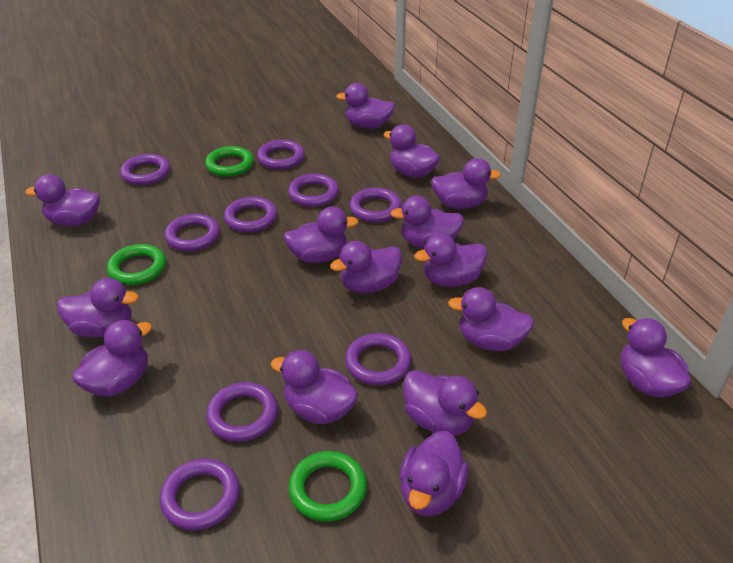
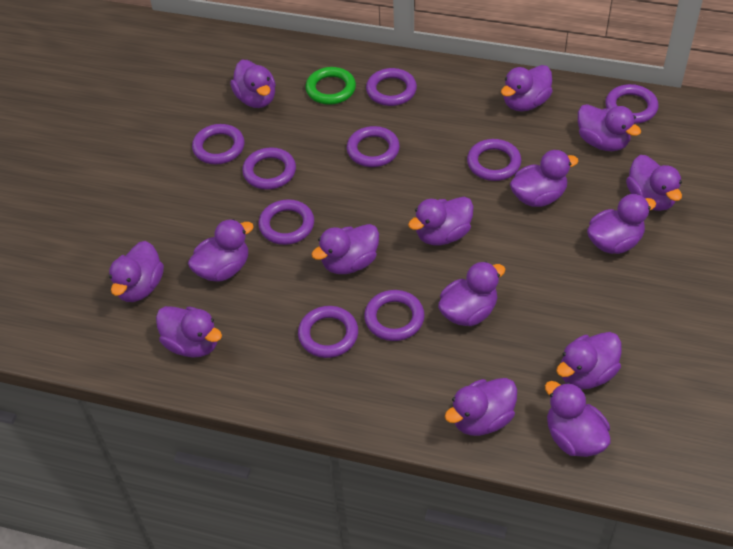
green ring: [107,244,166,285] [205,146,254,177] [289,451,367,522] = 3 -> [305,67,356,105] = 1

